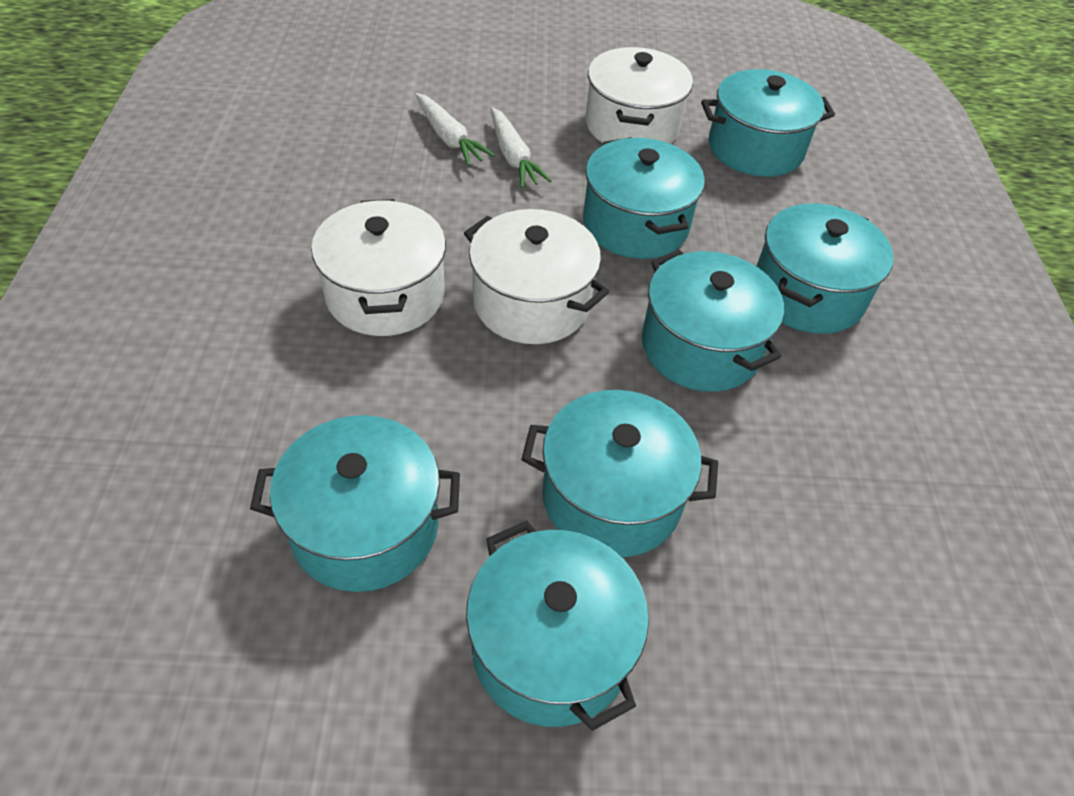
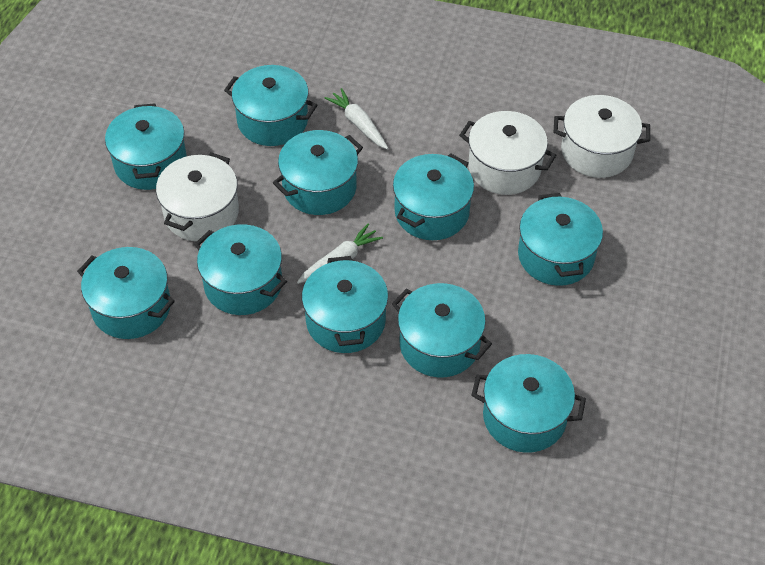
turquoise pot: [250,415,460,592] [466,521,649,731] [521,390,718,557] [583,137,705,259] [642,250,784,392] [701,69,835,177] [756,204,894,334] = 7 -> [77,247,175,339] [105,103,187,190] [194,224,287,315] [224,65,317,146] [273,130,363,215] [302,256,388,353] [392,283,492,377] [393,153,474,240] [471,354,586,453] [518,193,603,286] = 10

